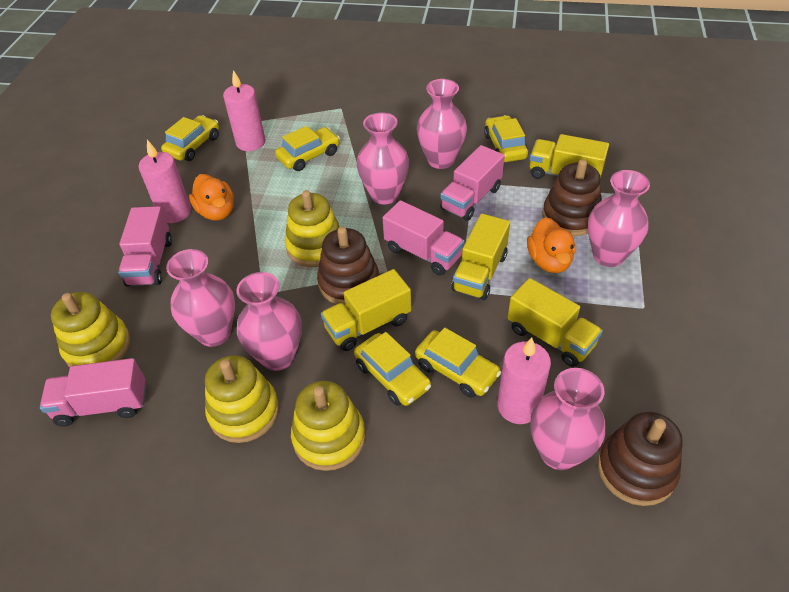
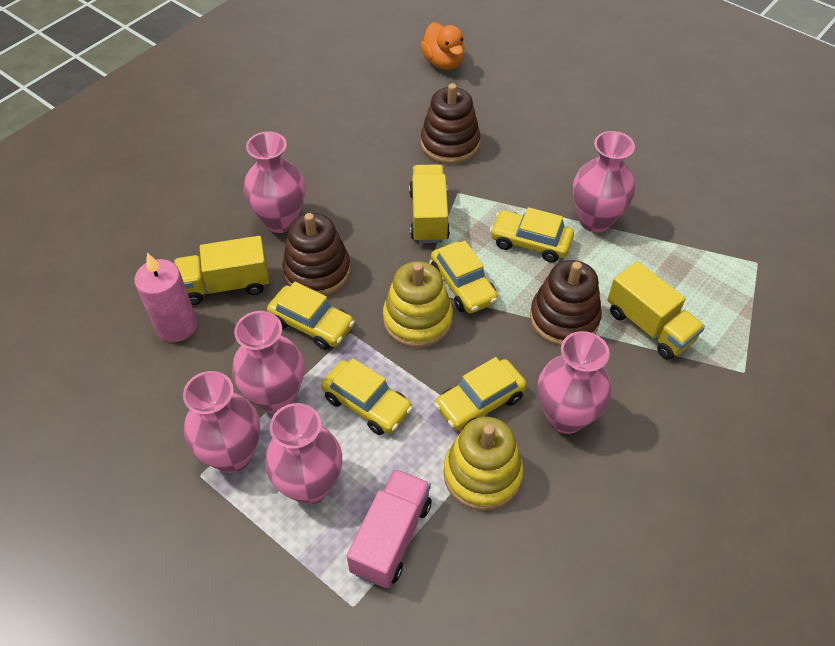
orange duck: [189,174,234,221] [527,217,575,273] = 2 -> [421,22,465,70] = 1
pink candle: [139,140,191,223] [223,70,266,151] [497,337,551,424] = 3 -> [134,253,197,342] = 1
pink truck: [40,358,146,427] [118,206,172,287] [383,200,464,276] [440,145,505,221] = 4 -> [347,469,432,588] = 1
yellow stacking toy: [51,292,130,367] [205,355,279,443] [285,190,340,267] [291,381,366,471] = 4 -> [383,261,453,348] [443,417,524,511] = 2
yellow truck: [321,269,411,351] [451,214,510,300] [508,278,603,367] [530,134,609,179] = 4 -> [174,236,270,305] [409,164,450,243] [607,261,705,360] = 3

